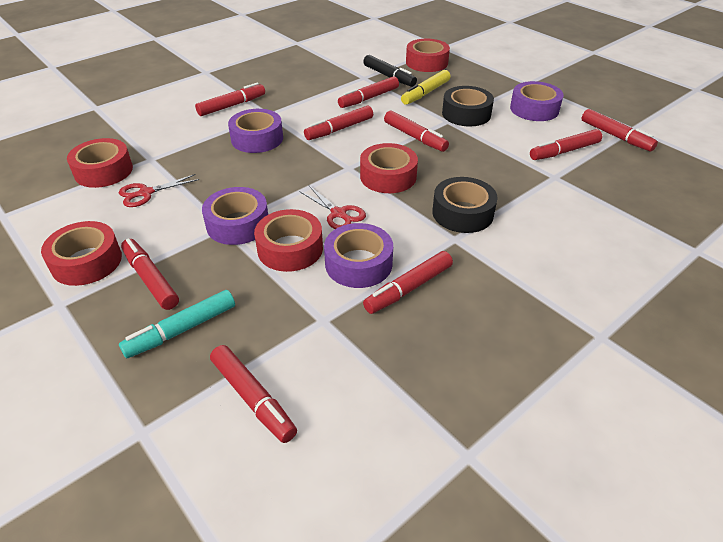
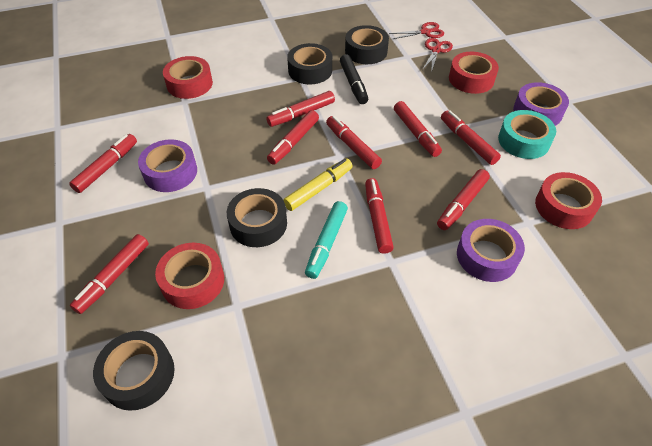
black tape: [432,177,498,233] [442,86,494,126] = 2 -> [93,331,175,411] [227,188,287,247] [287,43,332,84] [345,25,389,64] = 4
purple tape: [202,187,268,245] [228,109,283,153] [324,223,393,288] [510,81,564,121] = 4 -> [138,139,197,192] [457,219,525,282] [513,82,569,126] = 3
red tape: [41,221,122,286] [67,138,133,188] [254,209,323,272] [360,143,418,193] [406,39,450,72] = 5 -> [155,243,224,309] [163,56,213,99] [449,52,499,94] [535,172,602,229] = 4
turquoise tape: none = 0 -> [498,110,556,159] = 1

